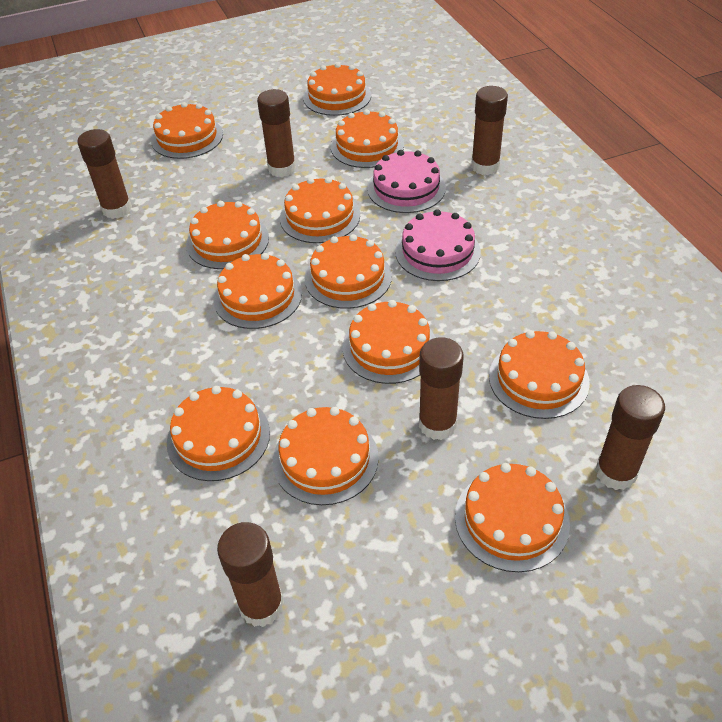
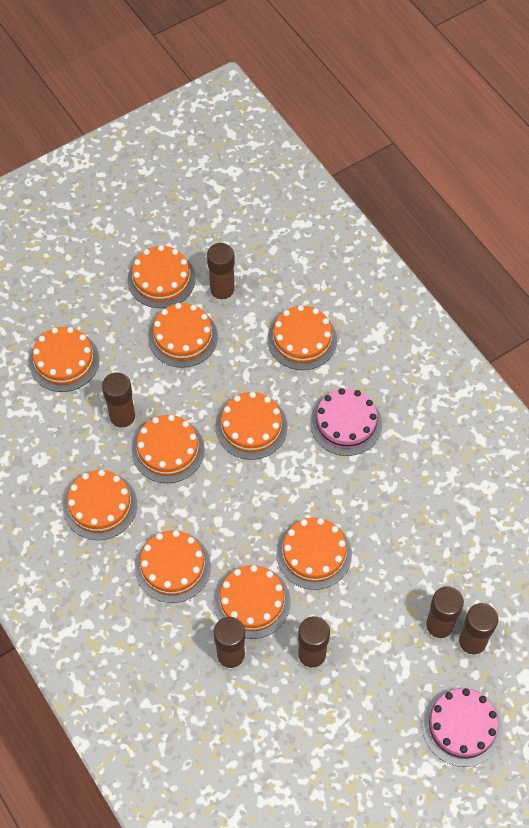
orange cake: [151,102,223,159] [167,386,270,481] [186,201,269,269] [213,253,302,329] [273,407,379,505] [280,177,360,243] [303,63,371,116] [305,234,392,309] [331,109,404,168] [342,300,435,384] [455,463,570,572] [489,330,590,419] = 12 -> [29,327,100,392] [63,470,137,540] [128,245,196,308] [132,415,205,483] [135,530,211,603] [148,303,218,368] [214,565,291,639] [216,392,288,460] [267,305,337,370] [276,518,352,590] = 10

